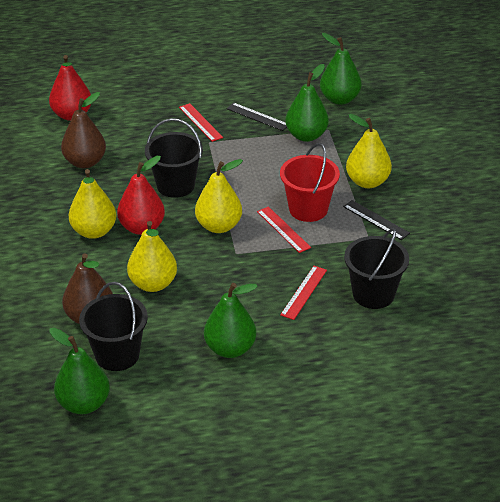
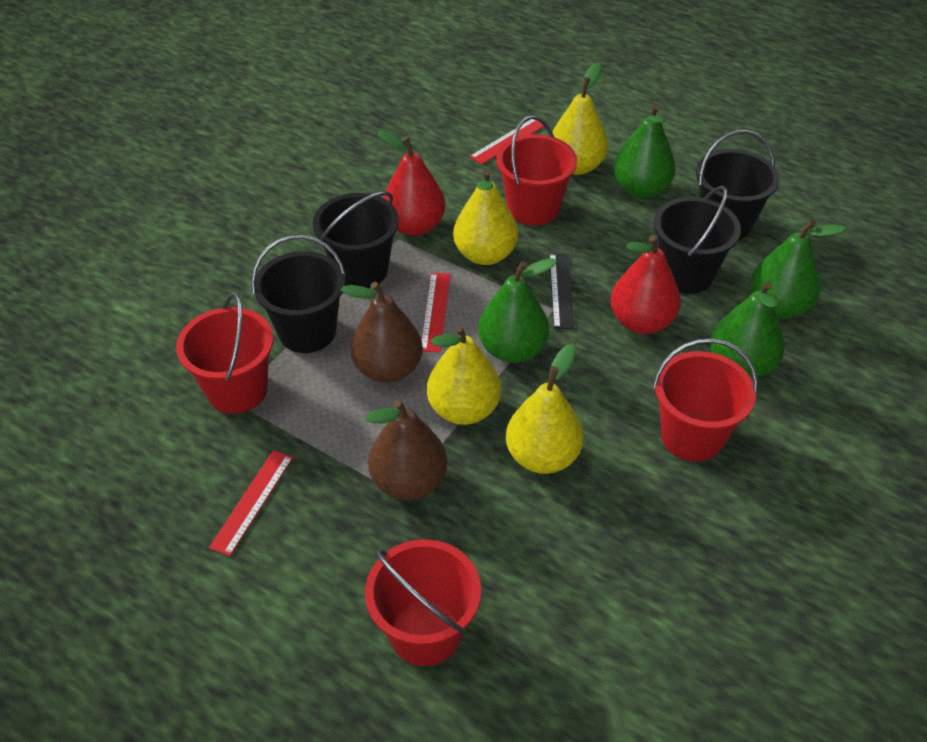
black bucket: [79,282,148,371] [145,118,203,198] [344,228,409,309] = 3 -> [251,235,346,353] [313,191,399,288] [653,186,741,294] [696,130,780,240] = 4
black ruler: [227,103,287,131] [343,200,410,240] = 2 -> [549,253,575,329] = 1
red bucket: [280,143,340,222] = 1 -> [176,292,273,414] [365,539,481,666] [496,115,577,226] [653,338,758,462] = 4

